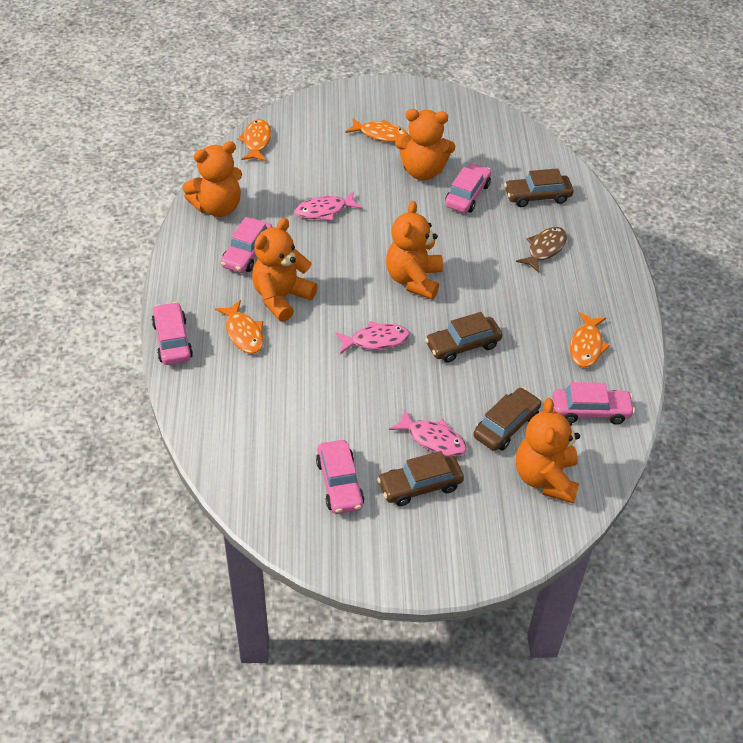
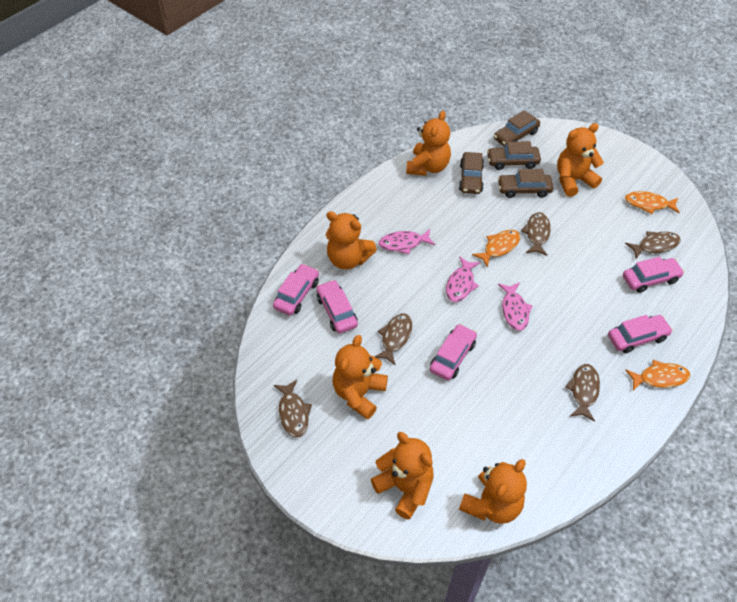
brown fish: [516,227,567,273] = 1 -> [274,380,312,437] [374,313,412,365] [521,212,551,256] [565,364,600,422] [625,231,681,259] = 5
orange fish: [215,300,264,354] [237,119,271,161] [345,118,409,142] [570,312,610,367] = 4 -> [472,230,520,268] [625,191,680,214] [625,360,690,390] = 3
orange teddy bear: [182,141,242,217] [252,218,318,322] [386,201,443,300] [395,109,455,180] [516,398,580,503] = 5 -> [326,211,377,269] [333,335,388,420] [371,432,434,520] [406,111,451,176] [459,459,527,524] [557,123,604,197] = 6

